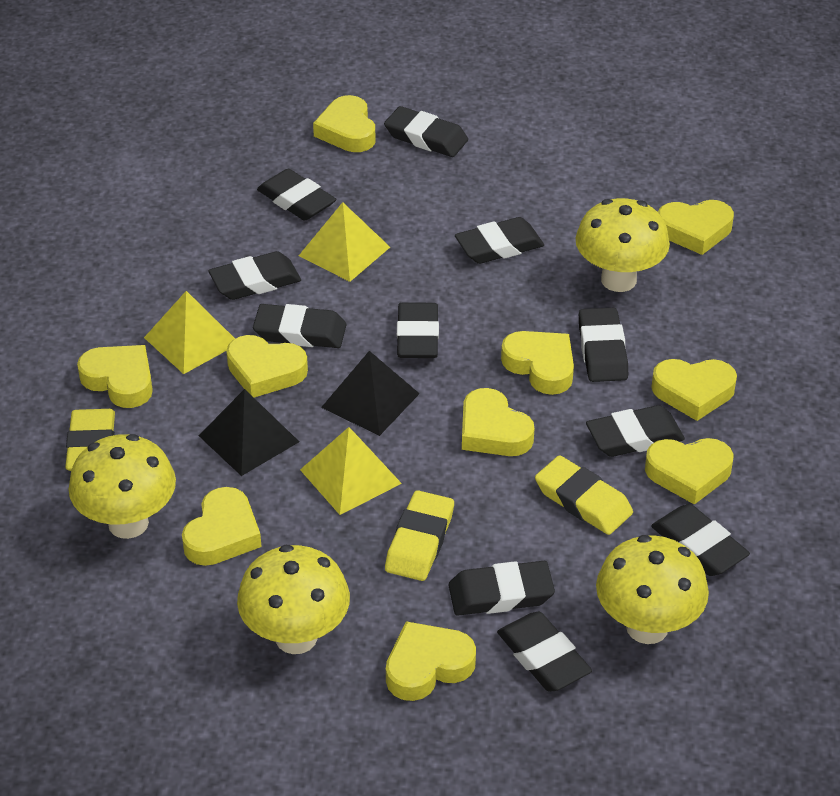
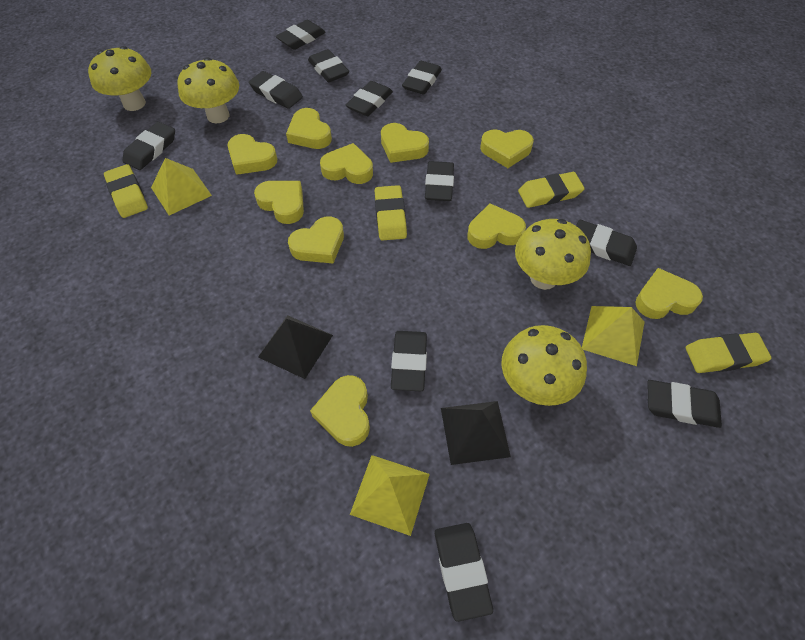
yellow eraser: [65,409,115,471] [385,490,454,581] [535,455,633,535] = 3 -> [104,164,148,218] [375,185,407,240] [518,172,585,208] [685,333,772,373] = 4

